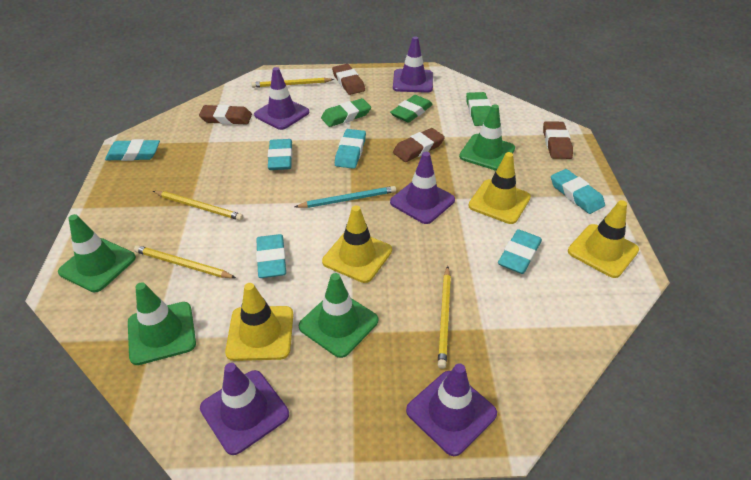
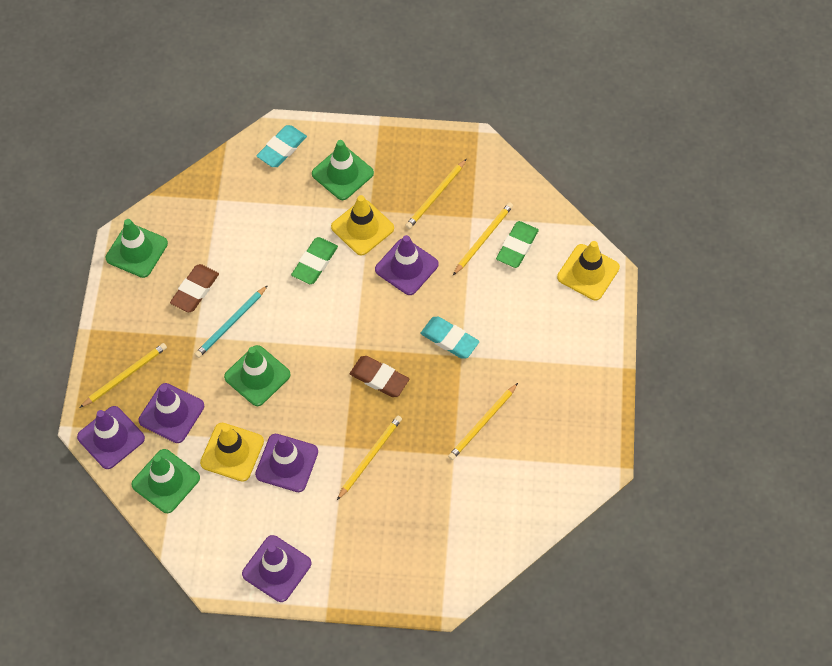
brown eraser: [199,105,252,125] [332,64,365,95] [393,128,445,162] [543,121,573,159] = 4 -> [170,264,219,312] [350,356,409,397] = 2
green eraser: [321,98,371,127] [390,95,433,123] [466,92,491,126] = 3 -> [291,237,338,284] [496,221,539,268] = 2
turquoise eraser: [105,139,160,161] [256,234,286,278] [268,139,293,170] [335,129,366,169] [498,229,542,274] [551,169,605,214] = 6 -> [257,125,307,167] [420,317,479,359] = 2
yellow pencil: [134,245,236,278] [153,191,243,221] [252,78,334,88] [438,266,451,369] = 4 -> [80,343,167,408] [337,415,402,500] [405,159,467,229] [448,383,518,460] [453,202,513,275] = 5
yellow traffic cone: [225,283,293,361] [322,206,392,283] [468,152,531,224] [568,200,639,278] = 4 -> [200,423,264,482] [331,195,394,256] [557,241,620,300] = 3

